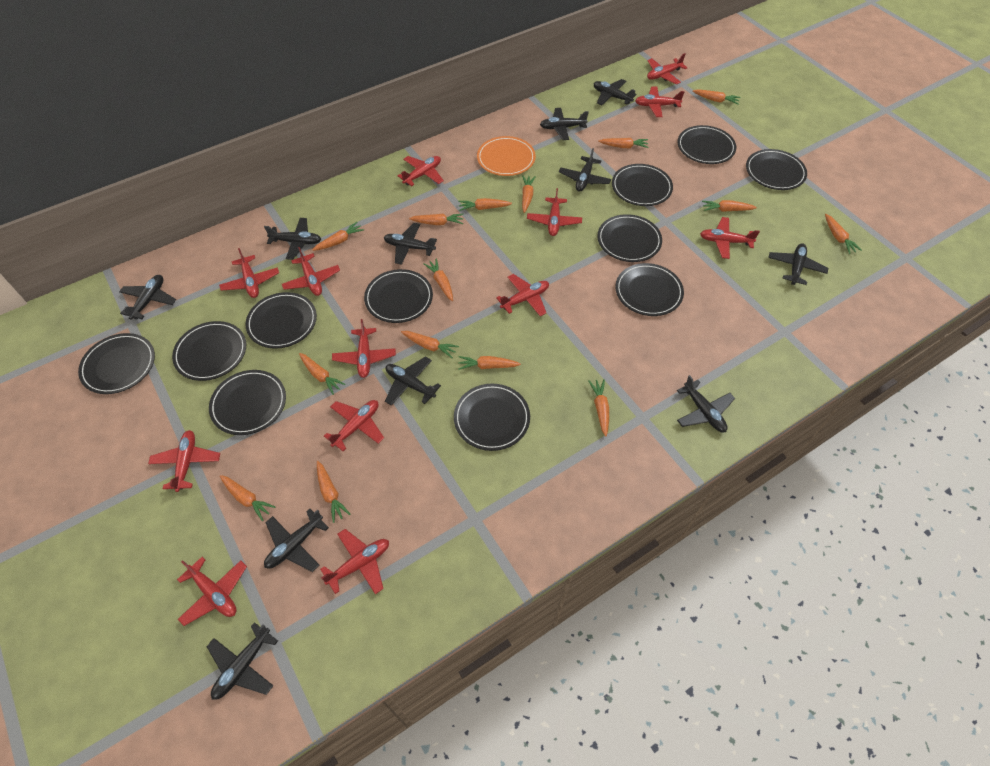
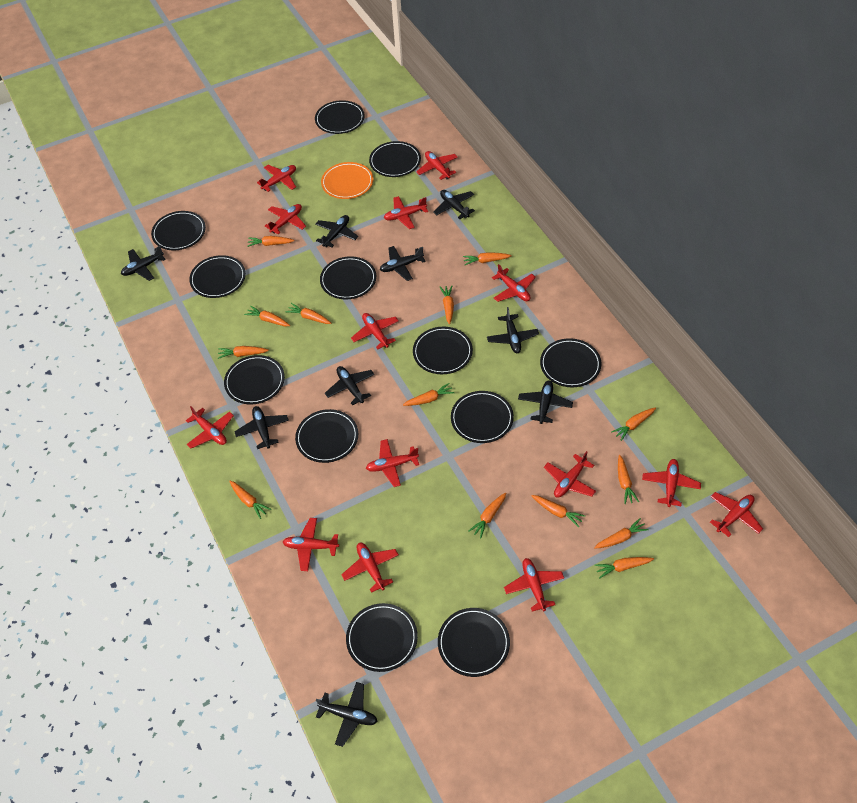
black plane: [119,275,176,320] [207,622,278,700] [264,218,321,260] [264,509,329,572] [384,223,437,265] [385,356,441,405] [540,108,589,140] [559,148,611,192] [594,79,637,105] [677,375,735,433] [768,244,828,285] = 11 -> [121,246,166,281] [234,406,289,449] [315,215,358,247] [316,682,378,747] [325,366,374,405] [380,246,426,281] [433,190,475,219] [487,307,539,353] [518,380,573,424] = 9
black plate: [78,333,155,394] [172,321,246,381] [209,370,286,435] [245,292,317,349] [364,269,433,323] [454,384,530,451] [597,214,662,262] [612,164,673,206] [615,263,684,316] [677,125,736,164] [746,149,807,190] = 11 -> [151,211,206,251] [189,255,246,298] [224,355,285,404] [295,409,358,463] [315,100,365,134] [320,256,376,299] [346,603,418,672] [369,141,421,177] [413,327,473,374] [438,608,510,677] [451,391,514,443] [540,338,601,387] = 12
orange carrot: [220,475,276,521] [299,353,346,395] [312,222,364,251] [317,461,351,523] [401,331,459,358] [409,214,463,225] [423,258,453,301] [458,198,512,211] [458,356,521,370] [522,175,536,213] [588,379,609,437] [598,138,649,148] [693,89,740,104] [702,200,757,212] [825,214,862,254] = 15 -> [218,346,269,359] [229,481,271,519] [244,306,290,326] [247,236,295,247] [285,303,331,324] [403,383,455,406] [440,286,454,324] [463,252,512,265] [469,492,506,538] [531,495,585,527] [594,518,649,549] [595,557,654,578] [611,407,656,441] [618,455,639,504] = 14
red plane: [148,430,220,492] [177,557,247,626] [219,248,279,298] [282,247,340,296] [320,529,389,594] [324,400,384,451] [332,319,396,378] [398,156,444,186] [496,274,549,316] [527,188,582,236] [635,86,684,117] [647,53,687,85] [700,217,760,259] = 13 -> [186,406,234,448] [257,165,296,192] [265,204,306,234] [283,518,339,571] [341,543,399,593] [351,313,399,349] [366,439,419,487] [384,196,428,229] [416,151,458,180] [492,264,536,302] [504,558,564,612] [544,451,596,498] [642,459,701,507] [710,492,763,537] = 14

